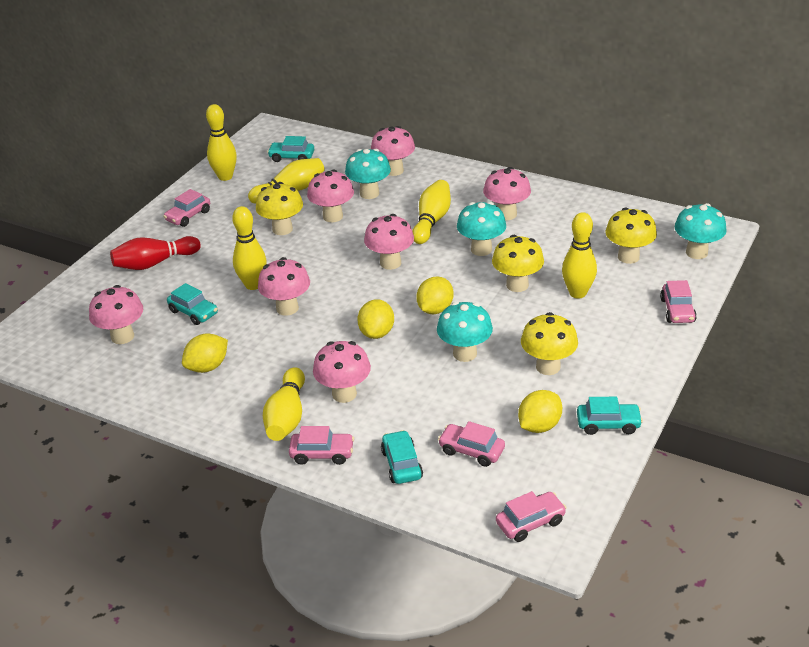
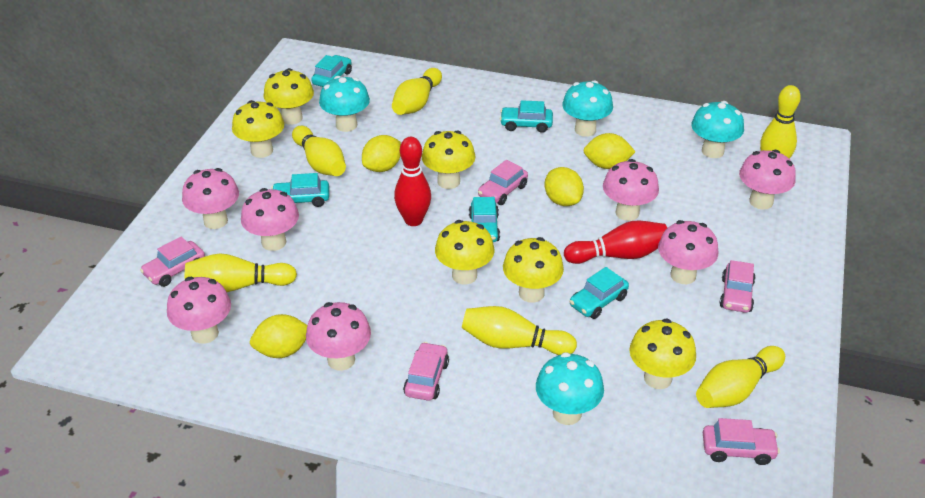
red bowling pin: [110,236,201,270] = 1 -> [394,137,431,226] [564,221,667,264] = 2
turquoise car: [167,283,218,325] [267,136,314,162] [381,430,423,484] [577,397,643,435] = 4 -> [271,173,329,207] [311,55,352,87] [469,197,500,242] [500,100,553,133] [570,267,629,319] = 5
yellow mushroom: [256,182,303,235] [492,235,544,292] [521,312,578,375] [605,208,657,264] = 4 -> [232,100,284,158] [264,68,314,125] [422,131,476,189] [435,220,495,285] [503,237,564,303] [630,319,696,389] = 6

